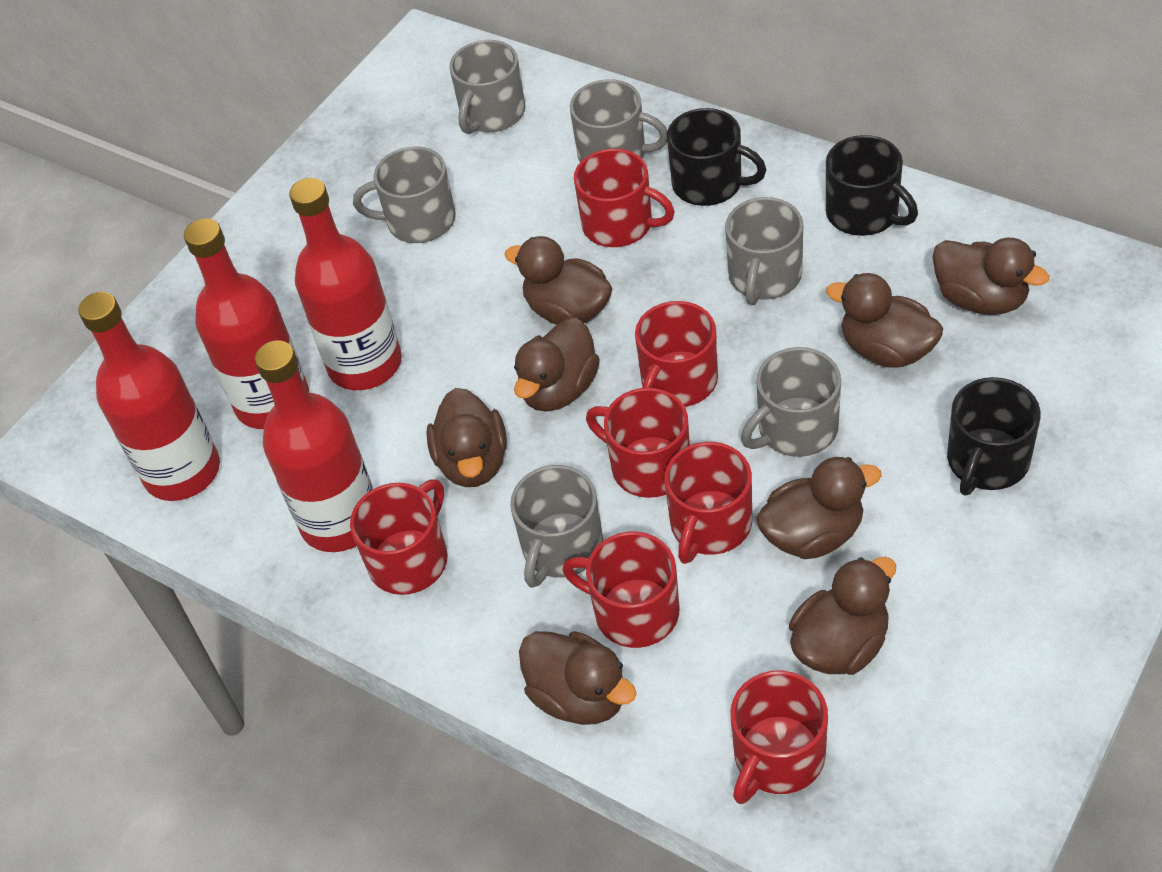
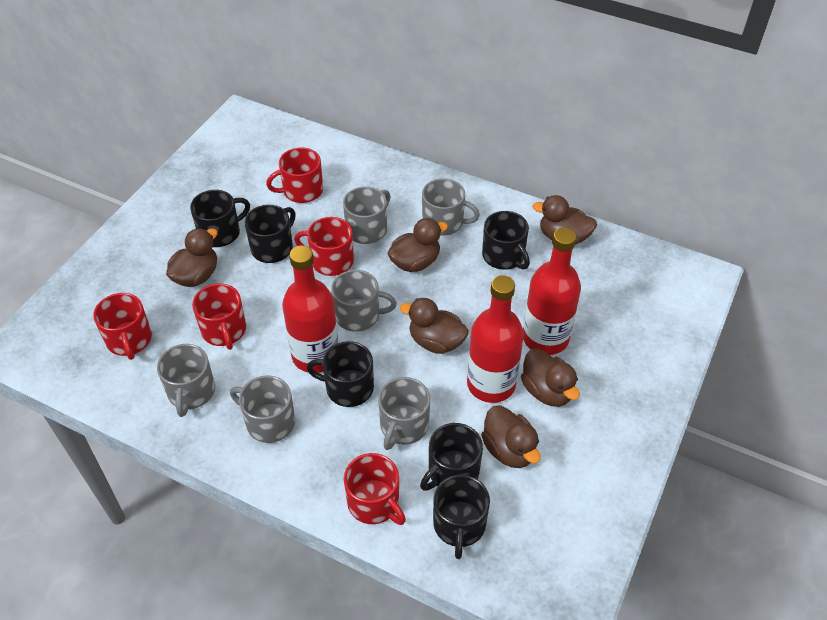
black mug: [667,108,766,206] [826,135,918,236] [947,377,1041,495] = 3 -> [190,190,250,247] [245,205,296,263] [307,341,374,407] [420,423,483,491] [433,475,490,559] [482,211,530,270] = 6
brown duck: [426,388,507,487] [504,236,613,325] [514,318,600,412] [519,631,637,725] [756,457,882,559] [789,557,896,675] [826,273,943,368] [932,238,1049,315] = 8 -> [166,228,218,287] [387,218,448,272] [400,298,469,354] [481,405,541,468] [521,348,580,407] [532,195,597,245] = 6
red bottle: [78,292,220,501] [184,218,309,429] [255,340,373,552] [289,178,402,390] = 4 -> [282,246,339,373] [467,275,524,403] [523,228,581,355] = 3
red mug: [350,479,447,595] [563,532,680,648] [574,149,675,247] [586,388,690,498] [635,301,718,407] [664,442,752,564] [730,670,828,804] = 7 -> [93,293,152,360] [192,284,246,350] [266,147,323,203] [294,217,354,276] [344,453,406,525] = 5

